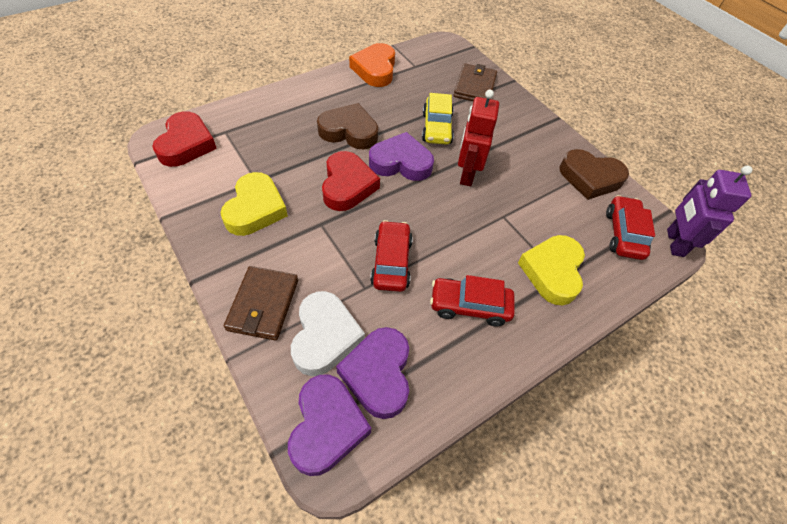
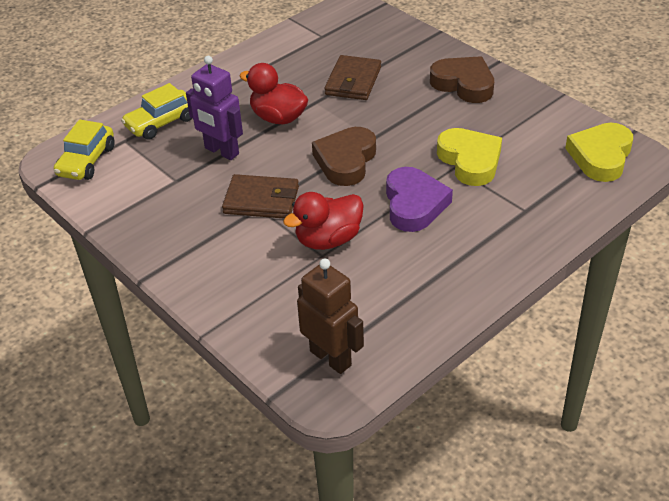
brown robot: none = 0 -> [297,259,364,374] = 1
orange heart: [349,43,395,87] = 1 -> none = 0
purple heart: [288,374,371,476] [336,327,409,419] [369,132,434,181] = 3 -> [386,167,453,232] = 1
red car: [370,220,413,292] [430,275,514,327] [606,195,655,260] = 3 -> none = 0
red duck: none = 0 -> [240,63,308,124] [283,192,364,250] = 2
red heart: [152,111,217,167] [322,151,380,211] = 2 -> none = 0
red robot: [458,90,499,186] = 1 -> none = 0
white heart: [291,291,365,376] = 1 -> none = 0
yellow car: [422,93,454,145] = 1 -> [54,120,115,180] [121,83,192,140] = 2

